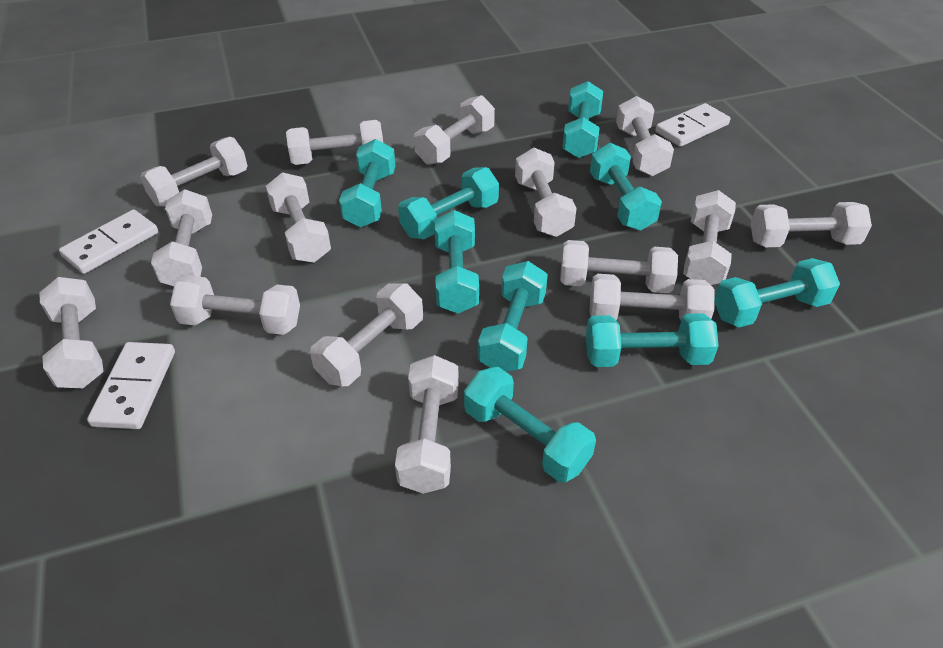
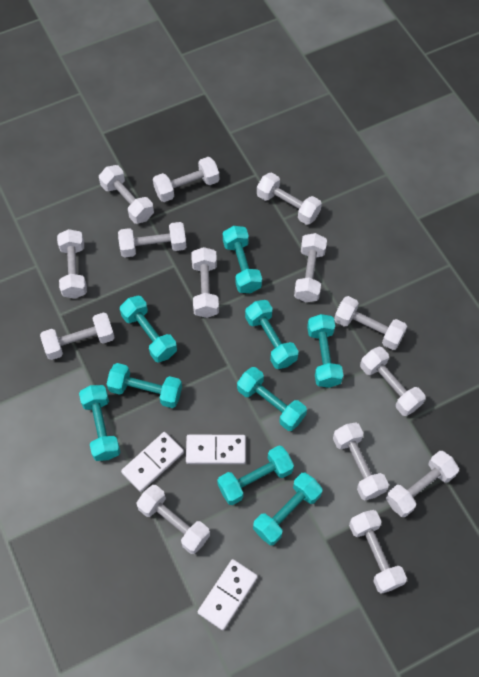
white dumbbell: [39,277,103,388] [140,137,248,207] [151,189,212,286] [170,276,300,335] [266,172,331,263] [286,120,383,165] [310,283,423,386] [395,355,459,494] [414,95,495,165] [515,148,577,237] [560,240,678,293] [590,274,714,320] [616,96,674,176] [683,190,736,285] [751,202,872,247] = 15 -> [40,312,115,360] [57,229,87,299] [99,165,154,224] [118,222,187,258] [136,485,210,554] [153,157,219,202] [191,247,219,318] [257,172,322,225] [294,233,327,302] [333,422,389,500] [334,296,407,350] [349,510,407,594] [360,347,426,416] [386,451,459,517] = 14

